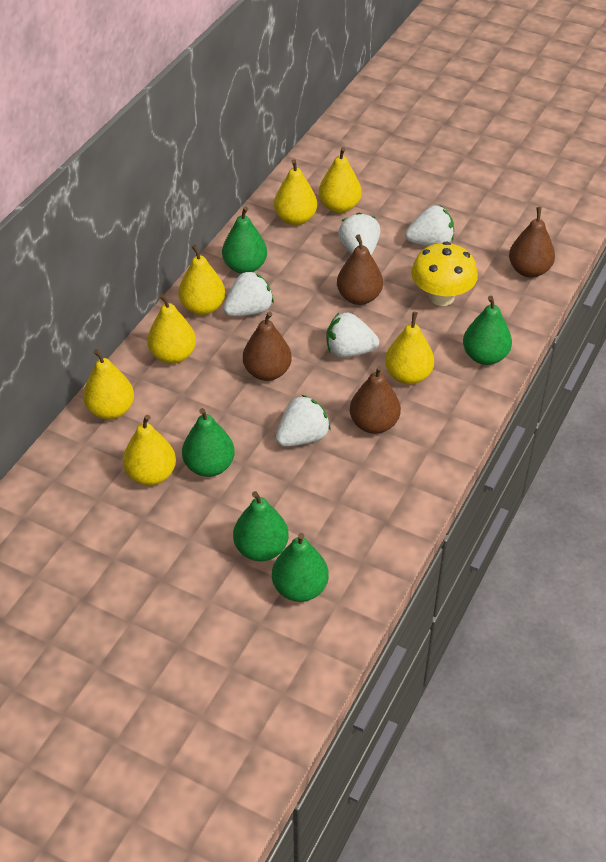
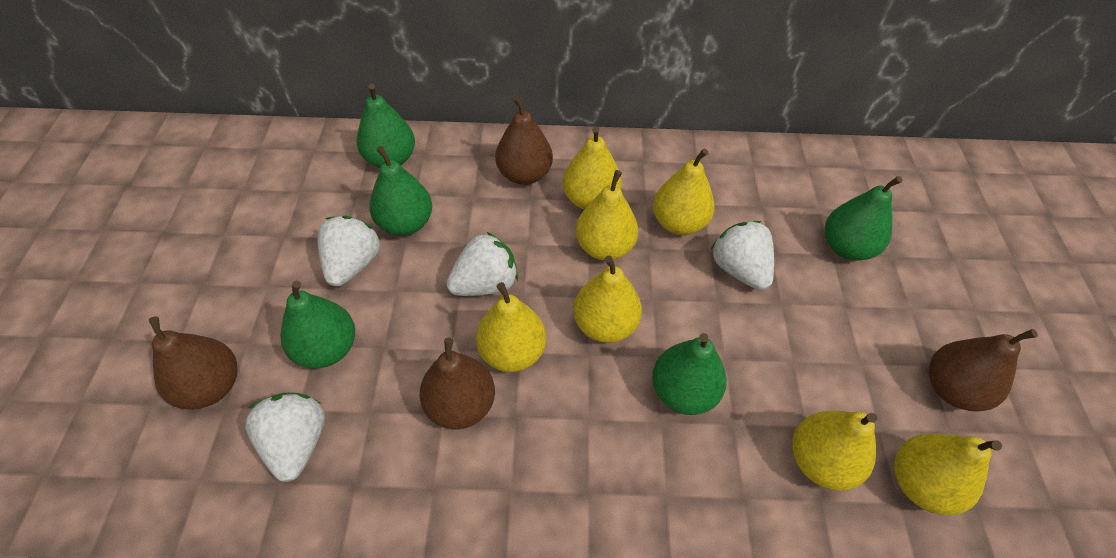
white strawberry: [223,271,274,316] [276,395,331,447] [326,313,379,358] [338,213,380,256] [405,205,454,246] = 5 -> [245,393,325,482] [317,216,380,286] [446,232,518,296] [710,221,774,290] = 4
yellow mushroom: [411,241,478,306] = 1 -> none = 0

